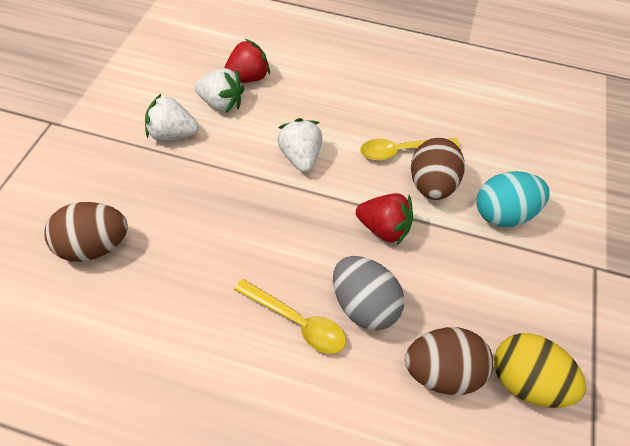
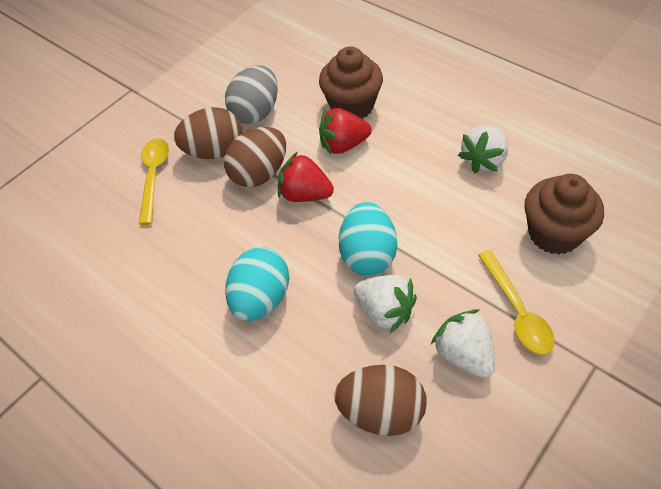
brown cupcake: none = 0 -> [319,46,383,119] [524,174,604,255] = 2
turquoise egg: [477,171,549,227] = 1 -> [225,247,289,321] [339,202,397,276] = 2
yellow egg: [494,333,586,408] = 1 -> none = 0

